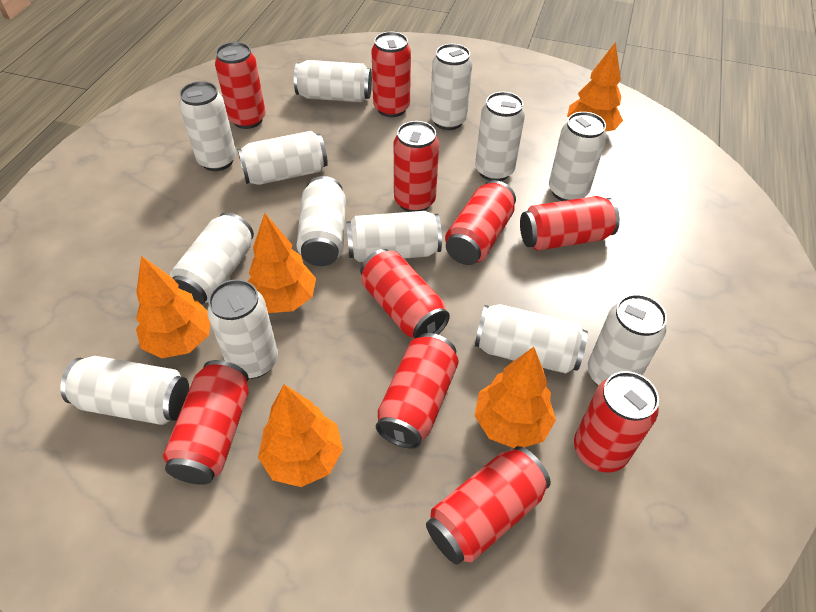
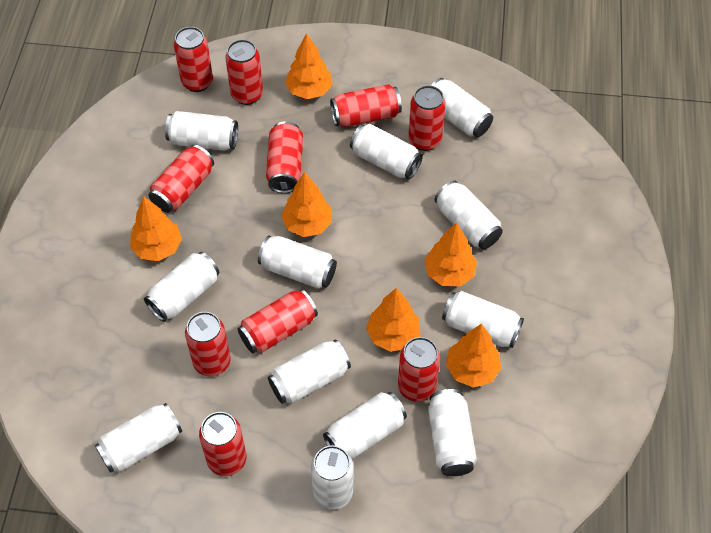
orange tree: [136,256,210,358] [248,213,316,313] [258,384,343,487] [475,347,556,448] [567,42,623,131] = 5 -> [130,197,182,261] [281,172,332,237] [285,33,332,99] [366,288,420,352] [424,223,477,286] [446,324,502,388] = 6
white can: [60,356,189,425] [170,212,254,305] [179,81,236,171] [207,279,278,379] [237,131,328,185] [294,60,372,102] [297,176,346,266] [346,211,442,262] [430,44,472,130] [475,92,525,181] [475,304,588,374] [549,112,607,201] [588,294,667,386] = 13 -> [95,403,182,473] [144,252,219,322] [165,111,238,151] [258,235,337,289] [268,339,351,404] [311,445,354,510] [323,392,407,459] [350,124,423,179] [428,389,477,476] [431,78,493,137] [435,181,503,249] [442,291,524,348] = 12

